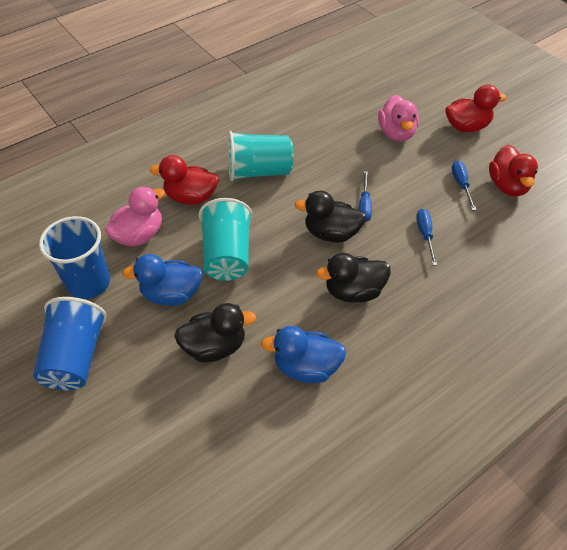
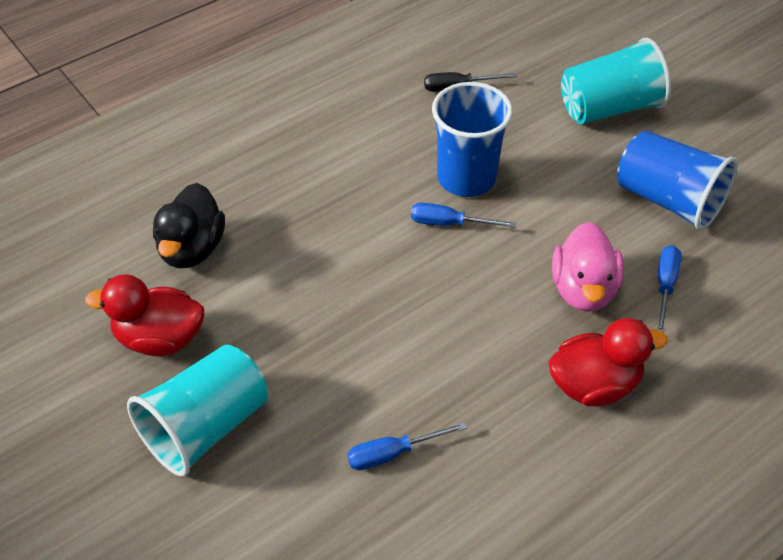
black duck: [174,303,256,362] [294,191,366,243] [316,253,391,302] = 3 -> [153,183,225,268] = 1
black screwdriver: none = 0 -> [424,72,517,92] = 1
blue duck: [122,254,203,306] [261,326,346,383] = 2 -> none = 0
pink duck: [105,186,165,246] [378,94,419,142] = 2 -> [552,222,624,312] = 1
red duck: [150,155,219,205] [445,84,507,132] [489,145,538,197] = 3 -> [85,274,204,356] [549,318,668,406] = 2

